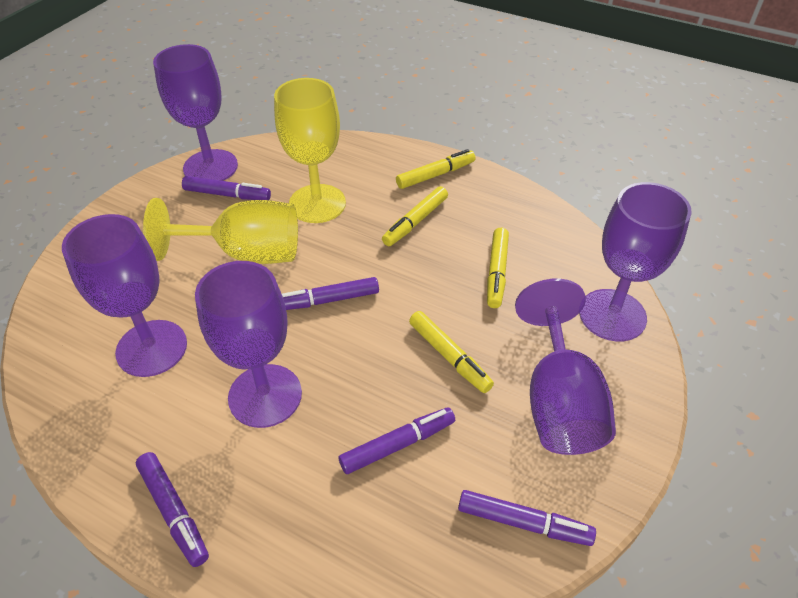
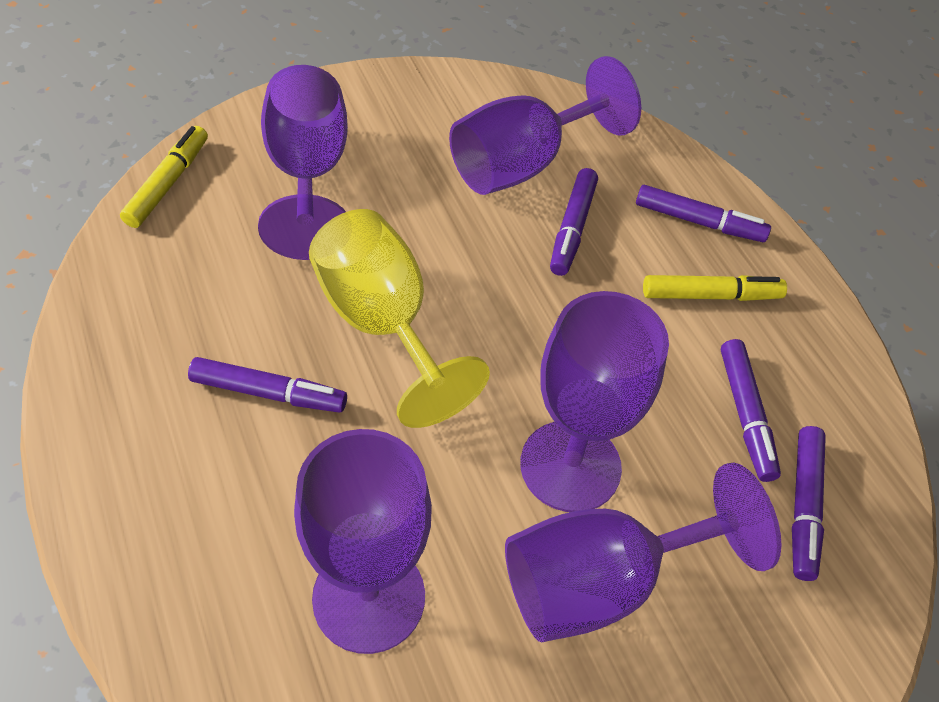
yellow goblet: [143,198,298,264] [274,78,346,223] = 2 -> [309,209,490,428] = 1
yellow marker: [382,186,448,246] [396,149,476,189] [409,311,494,393] [487,228,509,308] = 4 -> [120,126,208,228] [643,275,787,301] = 2

